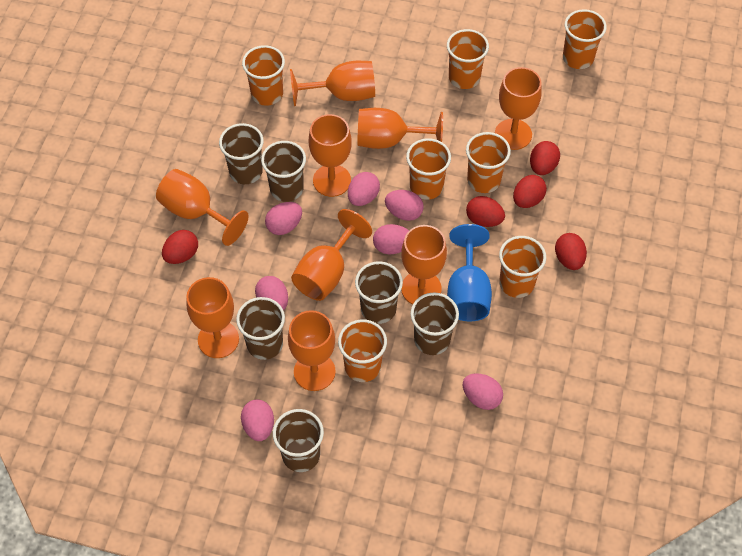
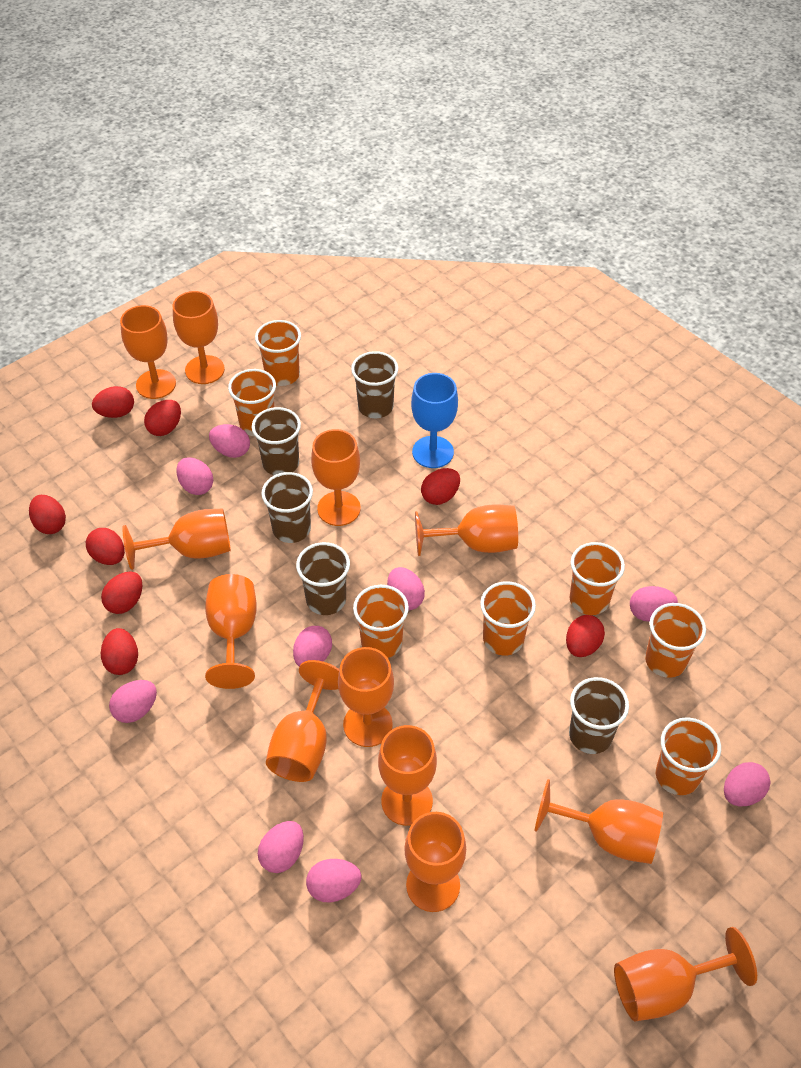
brown cup: [219,123,264,184] [236,297,285,360] [261,141,306,202] [273,409,324,472] [355,261,403,324] [411,293,459,355] = 6 -> [252,407,301,475] [261,472,313,543] [296,542,350,615] [351,351,398,418] [569,677,629,754] = 5
orange goblet: [156,169,249,246] [186,277,239,358] [288,310,336,391] [290,61,375,106] [291,209,372,301] [309,114,352,197] [357,108,443,149] [401,225,447,304] [495,67,542,150] = 9 -> [120,305,176,399] [122,509,231,570] [173,291,225,384] [205,574,257,689] [266,660,339,782] [311,429,361,526] [338,647,394,747] [378,725,437,826] [404,812,466,912] [415,504,518,556] [535,779,663,864] [614,927,757,1022] = 12
pink egg: [241,399,274,441] [255,276,288,310] [265,202,302,235] [348,172,380,206] [373,224,409,254] [385,190,424,221] [463,373,503,410] = 7 -> [109,680,157,723] [176,457,213,495] [209,424,250,458] [258,821,304,873] [293,626,332,667] [306,859,361,902] [387,567,425,610] [630,586,678,622] [724,762,770,806] = 9
red egg: [162,230,198,264] [466,196,505,227] [513,175,547,208] [530,141,560,175] [555,233,587,270] = 5 -> [29,495,66,534] [86,528,125,565] [92,386,134,418] [101,572,142,614] [101,628,138,675] [144,400,181,436] [421,468,460,505] [566,615,605,657] = 8

